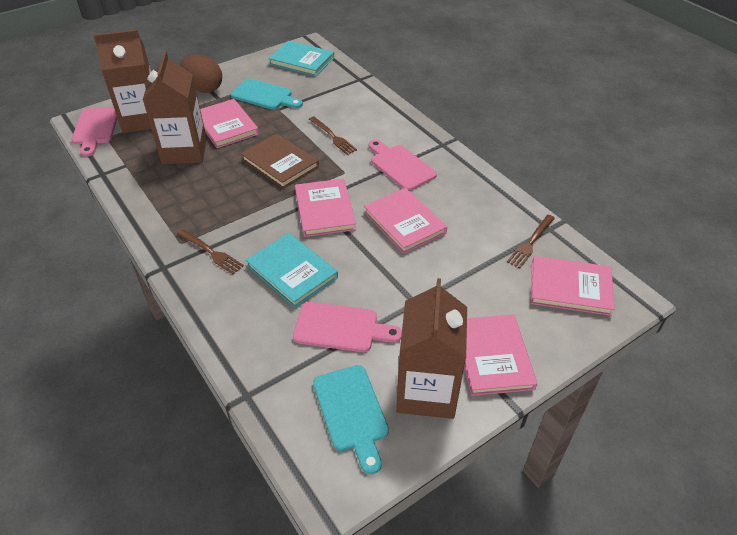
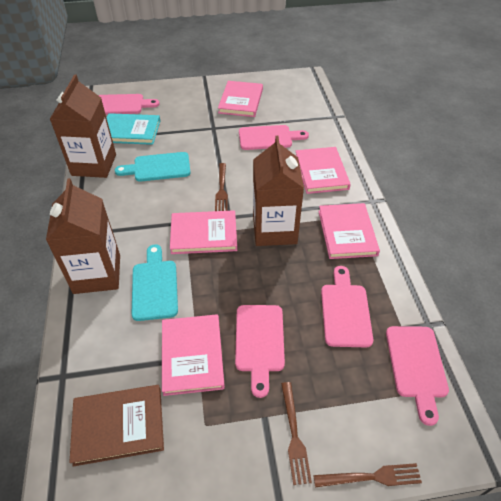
brown egg: [180,54,222,93] = 1 -> none = 0
pink cutting board: [72,107,118,157] [293,302,402,352] [369,140,437,191] = 3 -> [98,94,159,115] [235,305,285,398] [239,125,309,150] [321,266,373,347] [386,326,449,426] = 5
turquoise book: [246,233,338,308] [268,41,334,76] = 2 -> [107,113,160,145] = 1

